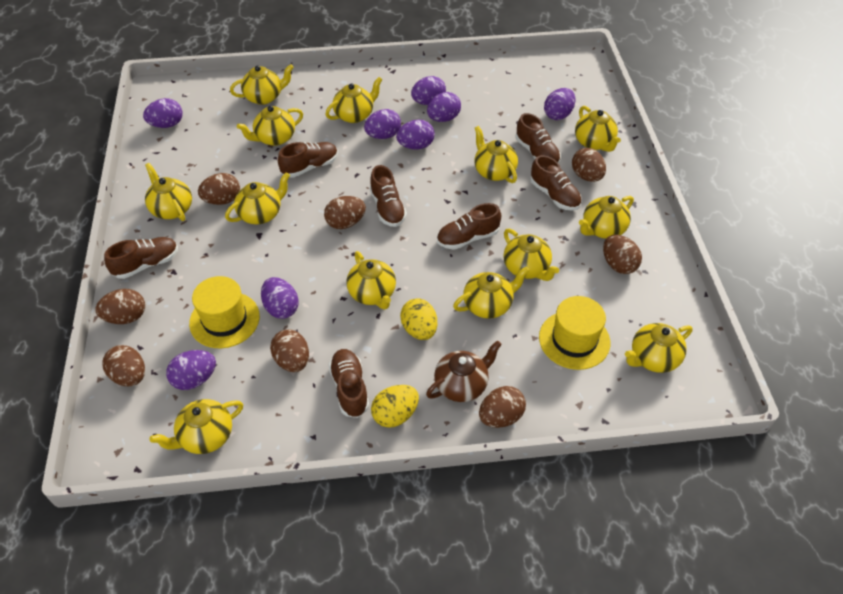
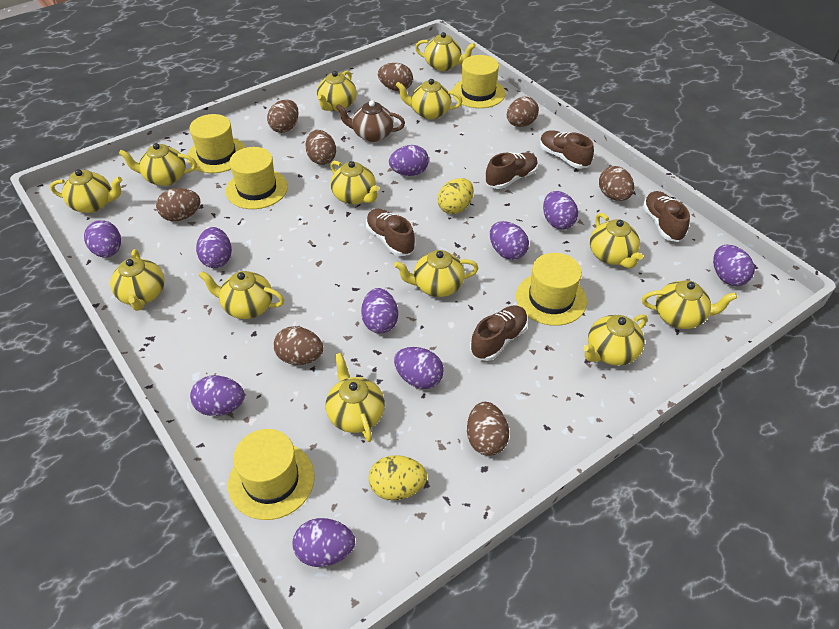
brown shoe: [104,237,178,279] [278,142,338,177] [329,349,369,418] [370,165,407,227] [437,203,501,250] [516,113,561,163] [530,155,582,211] = 7 -> [366,209,415,256] [470,306,528,361] [485,152,538,189] [540,130,594,169] [643,191,690,242] = 5
purple egg: [143,98,183,128] [166,350,216,390] [261,277,299,319] [364,109,401,139] [396,120,435,150] [411,76,446,105] [427,92,461,122] [544,88,575,120] = 8 -> [84,220,121,257] [190,375,245,416] [196,227,232,268] [292,518,355,567] [361,288,398,334] [389,145,429,176] [394,347,444,389] [490,221,529,260] [543,191,578,230] [713,245,755,286] = 10
yellow hat: [189,276,260,348] [539,296,610,370] = 2 -> [187,114,246,173] [226,147,288,209] [228,429,315,520] [452,55,505,108] [516,253,587,326] = 5

